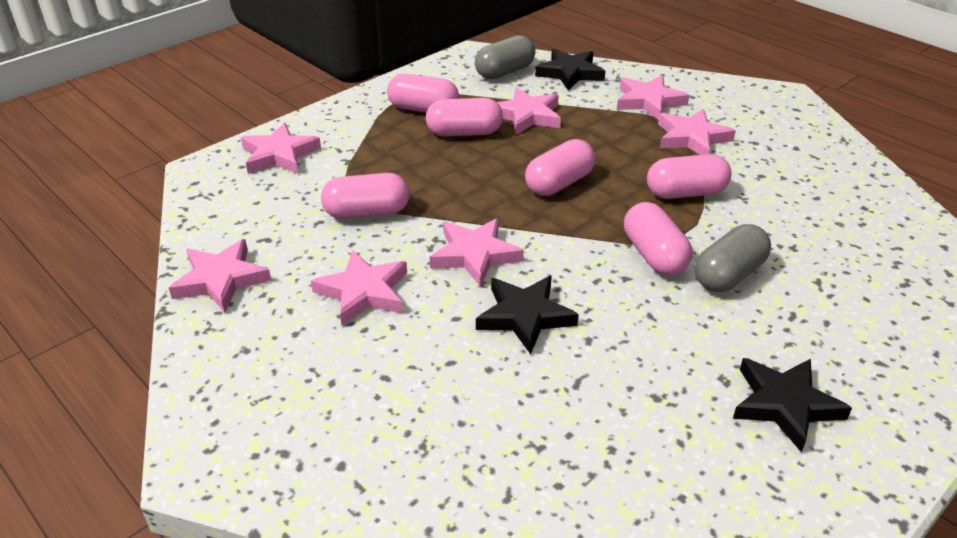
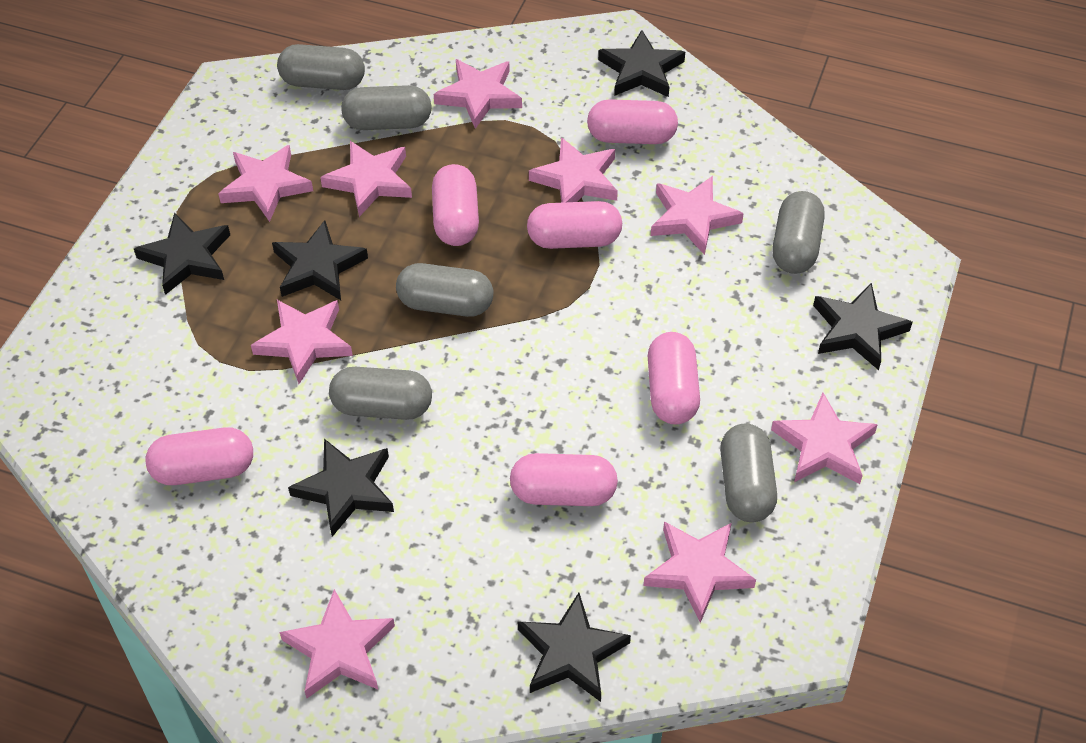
black star: [476,276,579,354] [535,49,605,90] [733,358,852,453] = 3 -> [134,212,230,295] [272,220,368,300] [288,439,394,537] [518,593,631,702] [598,30,685,97] [813,283,912,370] = 6
grey capsule: [475,35,535,79] [695,224,771,292] = 2 -> [277,44,365,90] [329,367,432,420] [341,85,432,130] [396,263,493,317] [720,423,777,522] [773,191,825,274] = 6
pink star: [169,239,271,313] [241,123,321,174] [311,250,407,326] [430,218,524,287] [497,87,561,135] [617,75,689,120] [658,109,736,155] = 7 -> [218,145,313,222] [251,300,353,384] [280,589,395,698] [320,141,412,217] [434,59,522,129] [529,137,618,203] [643,521,756,623] [651,176,744,255] [771,393,878,484] = 9

